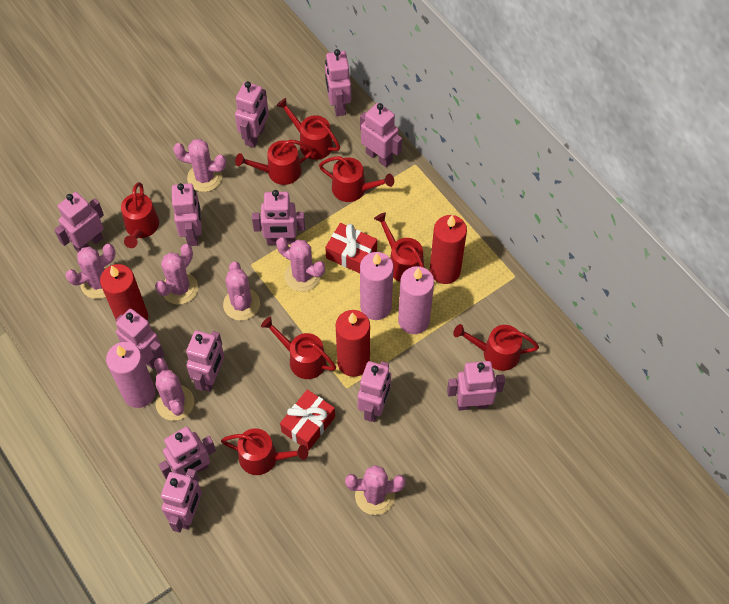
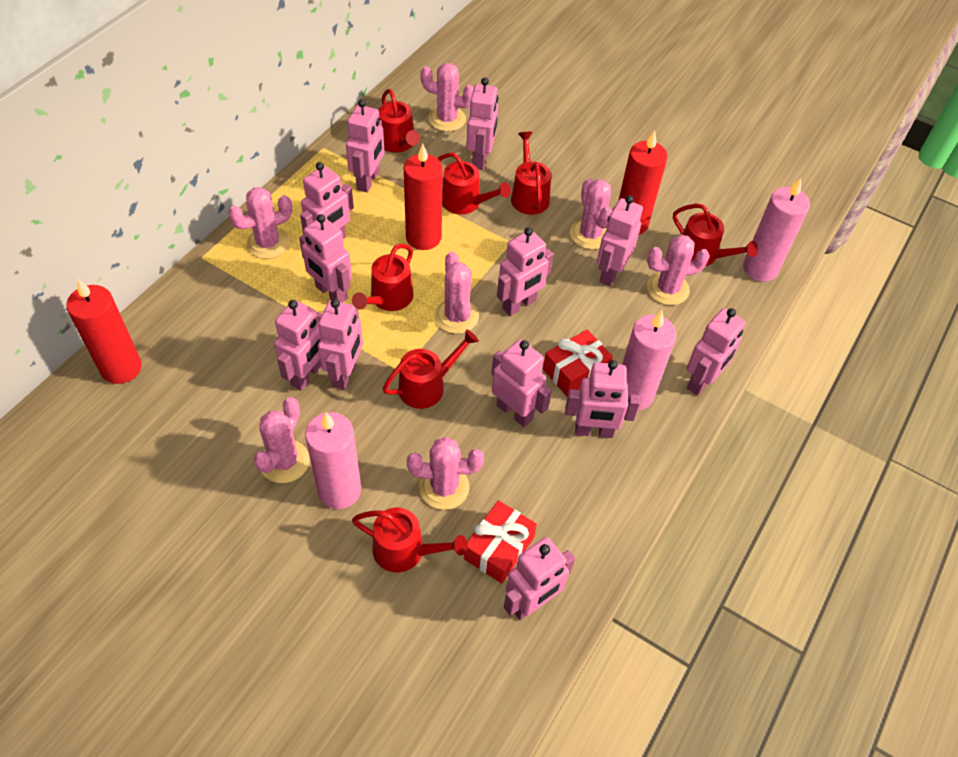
red watering can: [121,182,159,248] [221,428,308,475] [235,140,314,185] [261,317,336,379] [276,98,340,160] [319,156,394,202] [374,212,425,282] [453,324,539,371] = 8 -> [352,244,413,311] [352,508,468,572] [378,89,420,153] [383,329,479,409] [437,153,511,215] [511,132,551,215] [673,204,758,266] = 7

